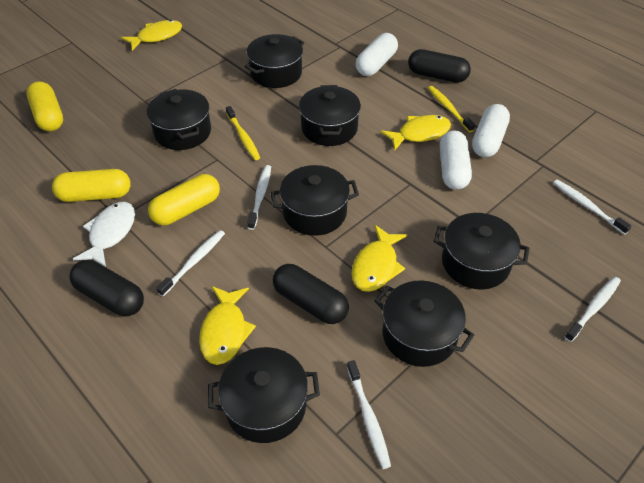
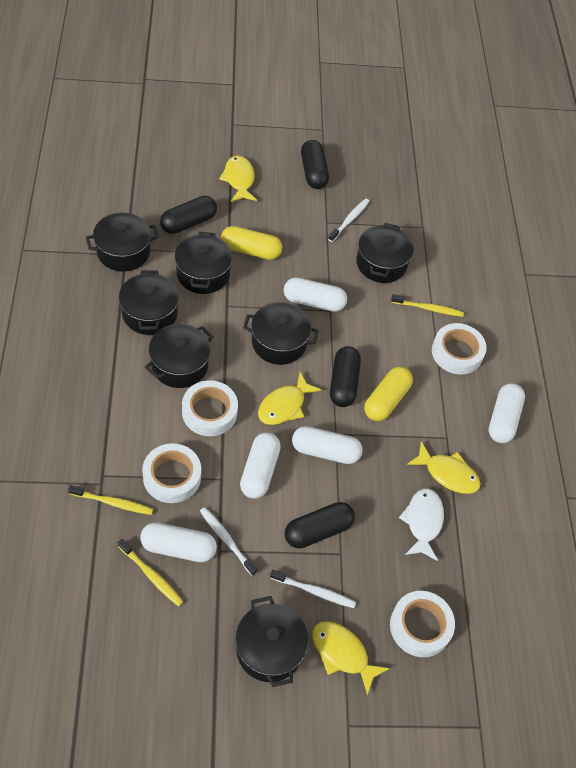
black capsule: [69,260,144,316] [273,264,349,324] [408,49,471,83] = 3 -> [160,196,217,234] [285,502,355,548] [301,140,329,189] [330,346,361,407] = 4
white capsule: [356,33,398,76] [440,130,472,190] [472,104,510,157] = 3 -> [140,522,217,562] [240,432,281,499] [284,277,347,312] [292,426,363,464] [489,383,525,443] = 5
white tape: none = 0 -> [142,443,201,503] [182,380,238,436] [390,591,455,657] [432,323,487,374] = 4
white toothbrush: [156,230,225,296] [247,165,271,230] [347,360,391,469] [553,180,632,235] [565,277,621,342] = 5 -> [200,507,258,576] [270,570,356,608] [328,198,370,242] = 3
yellow capsule: [27,81,63,131] [52,169,131,202] [148,174,220,225] = 3 -> [221,226,282,260] [364,367,413,421] = 2
yellow toothbrush: [226,106,260,160] [428,86,475,132] = 2 -> [68,485,153,515] [118,539,183,607] [391,294,464,317] = 3

